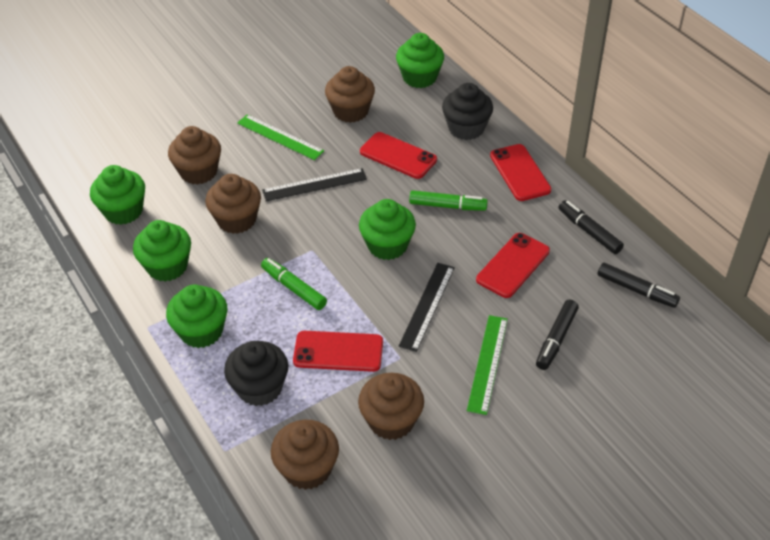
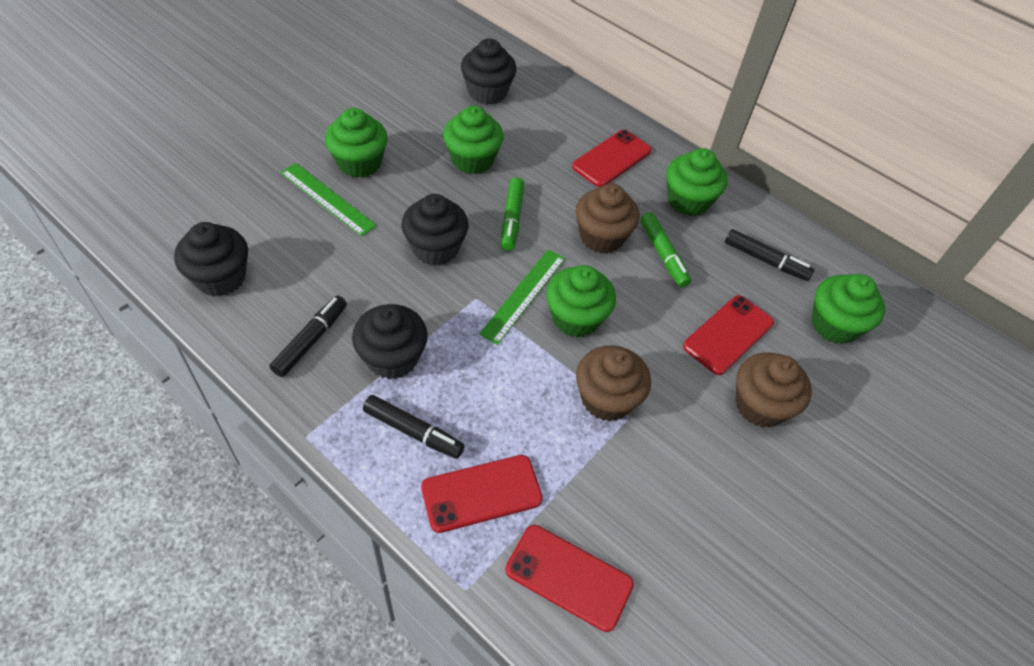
black cupcake: [224,341,288,406] [442,83,493,140] = 2 -> [174,222,248,296] [352,304,428,379] [401,194,468,265] [461,38,517,105] = 4
black ruler: [262,168,367,201] [398,263,455,352] = 2 -> none = 0
brown cupcake: [168,126,221,185] [205,174,261,234] [271,420,339,490] [325,66,375,123] [358,373,424,440] = 5 -> [576,184,640,254] [576,345,651,422] [735,352,812,427] = 3

